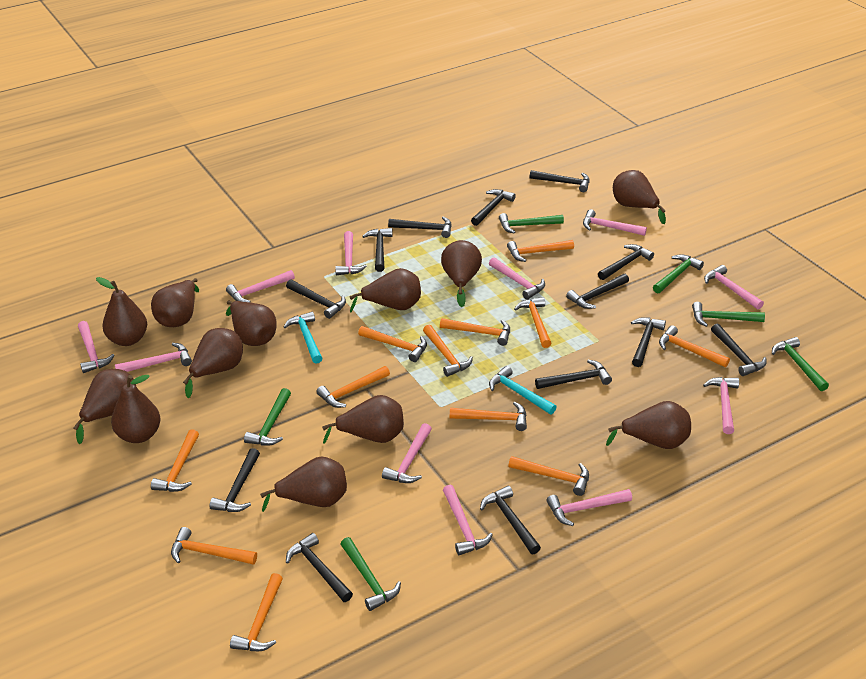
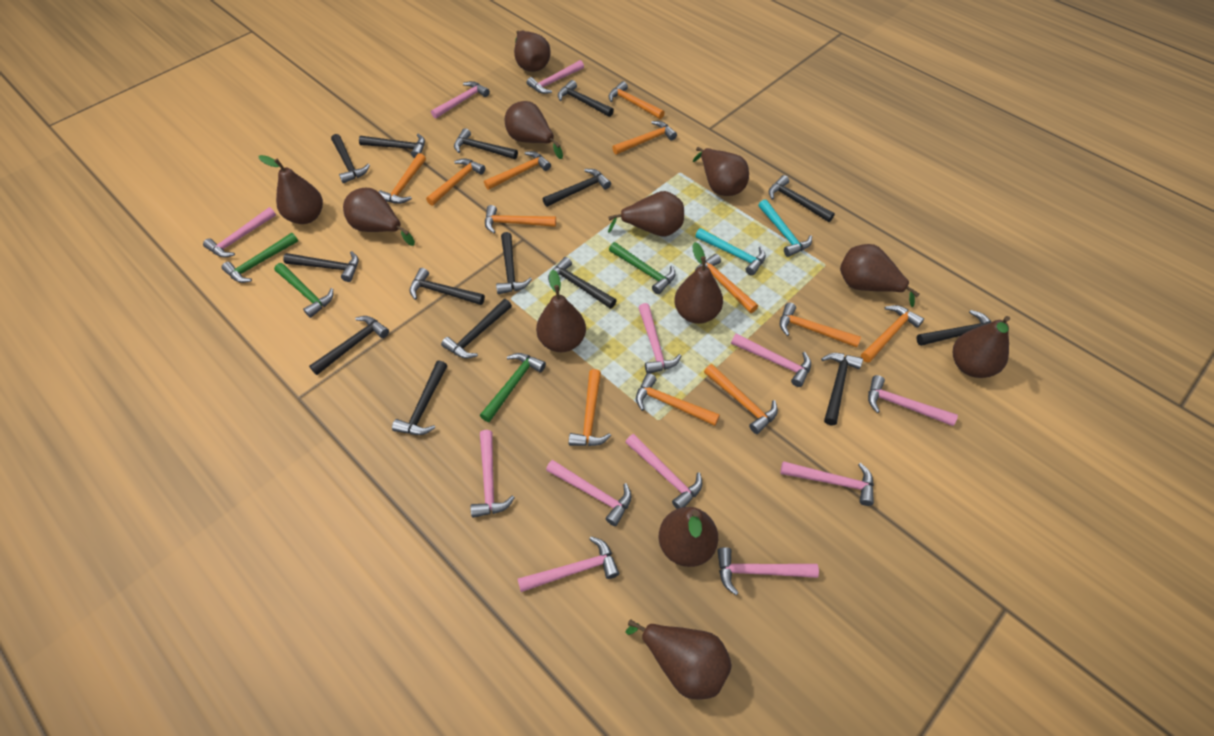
black hammer: [210,448,260,512] [286,279,346,319] [286,533,353,602] [362,228,393,272] [388,217,452,238] [471,189,516,226] [480,486,541,554] [530,170,590,192] [535,360,612,389] [566,274,629,309] [598,244,654,280] [631,317,666,367] [711,324,767,376] = 13 -> [283,251,359,282] [309,316,389,375] [331,134,370,184] [359,134,425,158] [392,360,447,435] [410,268,485,305] [441,299,512,359] [454,128,518,159] [496,232,532,294] [543,169,611,207] [548,257,617,309] [558,80,614,117] [769,175,835,222] [821,353,863,425] [916,310,991,346] = 15
green hammer: [244,388,291,446] [341,537,401,611] [499,213,564,234] [653,254,704,293] [692,302,765,327] [772,337,829,391] = 6 -> [221,233,298,283] [274,263,333,318] [480,353,546,422] [609,242,675,294] = 4
pink hammer: [78,321,115,373] [115,343,192,372] [226,270,295,302] [335,231,367,275] [382,423,432,483] [443,485,493,555] [489,257,545,299] [546,489,632,526] [583,209,647,236] [703,377,739,434] [704,265,764,310] = 11 -> [203,207,276,258] [431,81,490,119] [471,430,515,518] [518,536,619,592] [527,60,584,94] [546,460,632,526] [625,434,702,509] [638,303,682,374] [717,547,819,595] [731,333,811,387] [780,461,874,506] [868,375,958,426] = 12

